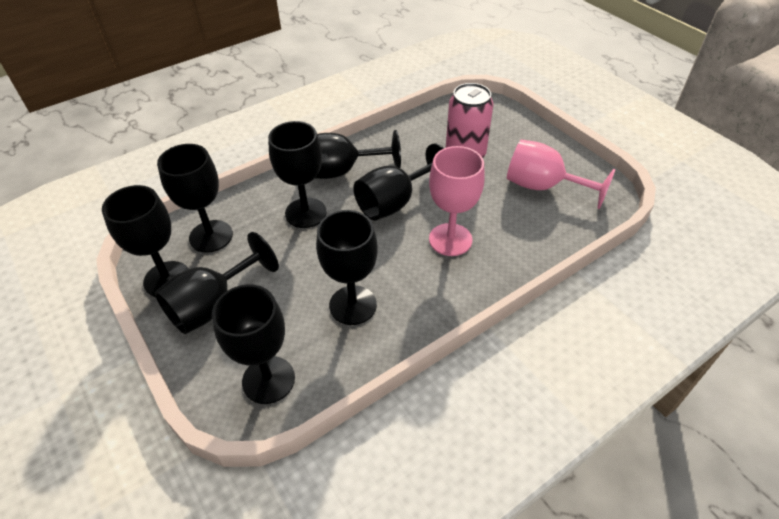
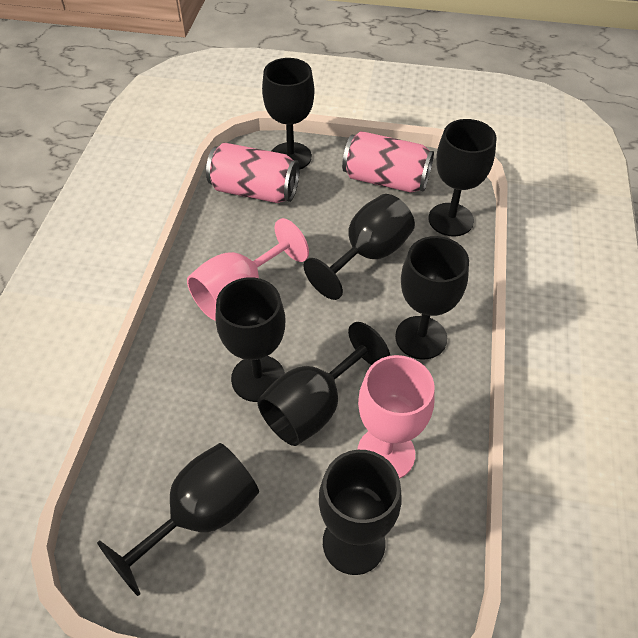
pink can: [446,83,494,158] = 1 -> [206,143,300,203] [342,131,434,193] = 2

